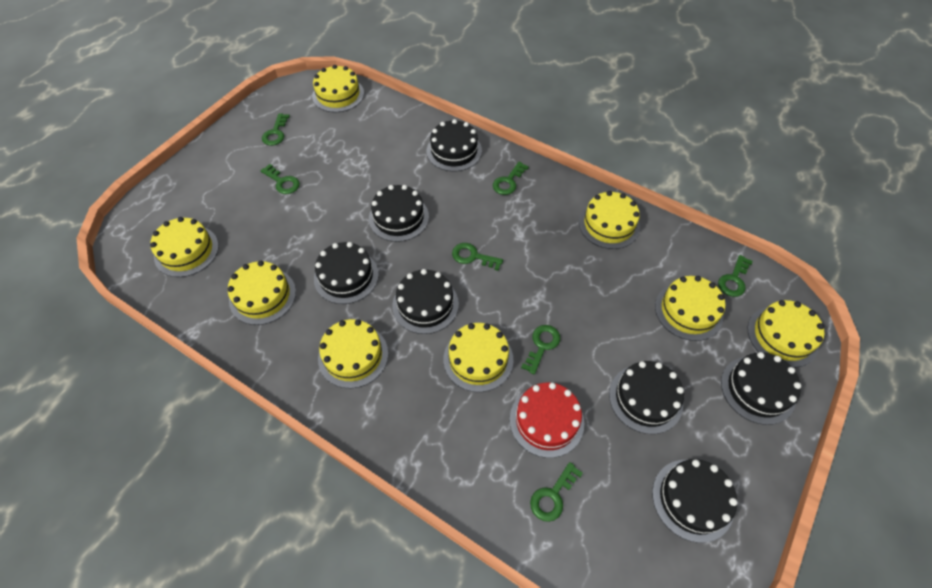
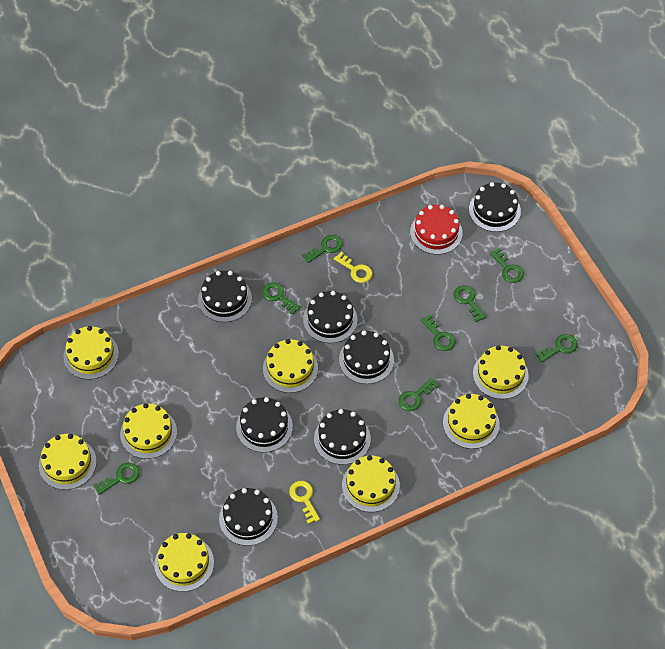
green key: [261,164,300,194] [262,113,290,146] [452,243,503,271] [493,162,529,195] [521,325,560,375] [530,462,583,522] [718,255,753,297] = 7 -> [93,463,140,495] [262,282,301,315] [302,235,343,263] [398,378,439,411] [421,314,455,351] [453,285,486,322] [490,248,524,283] [535,334,578,363] = 8
yellow key: none = 0 -> [289,481,320,524] [334,252,372,283] = 2

